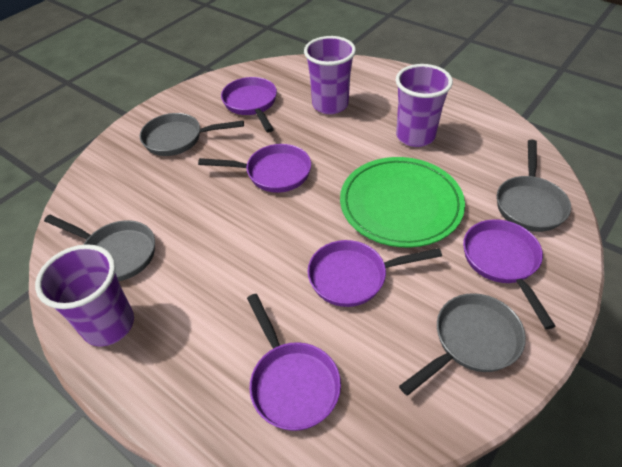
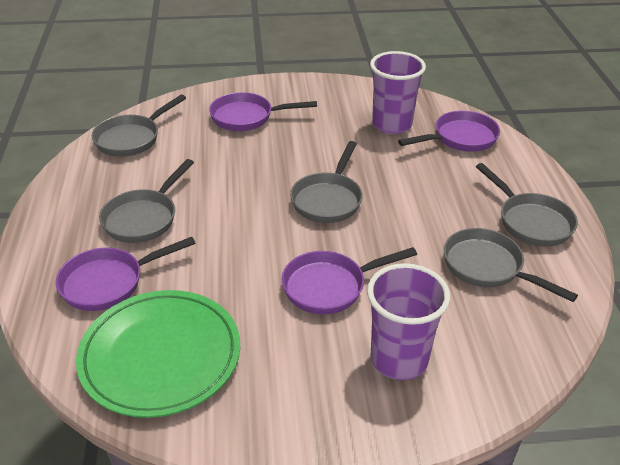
grey pan: [44,215,155,281] [140,113,244,156] [399,293,526,396] [497,139,571,232] = 4 -> [92,95,186,157] [99,159,194,243] [290,141,363,223] [444,228,578,302] [476,163,578,247] = 5
purple cup: [35,244,134,347] [304,36,356,114] [396,64,453,147] = 3 -> [367,263,450,380] [370,51,426,134] = 2
purple pan: [198,144,311,193] [221,77,277,132] [247,294,341,431] [308,240,442,307] [463,219,555,329] = 5 -> [56,237,196,311] [209,92,317,131] [282,247,417,315] [398,111,500,152] = 4

